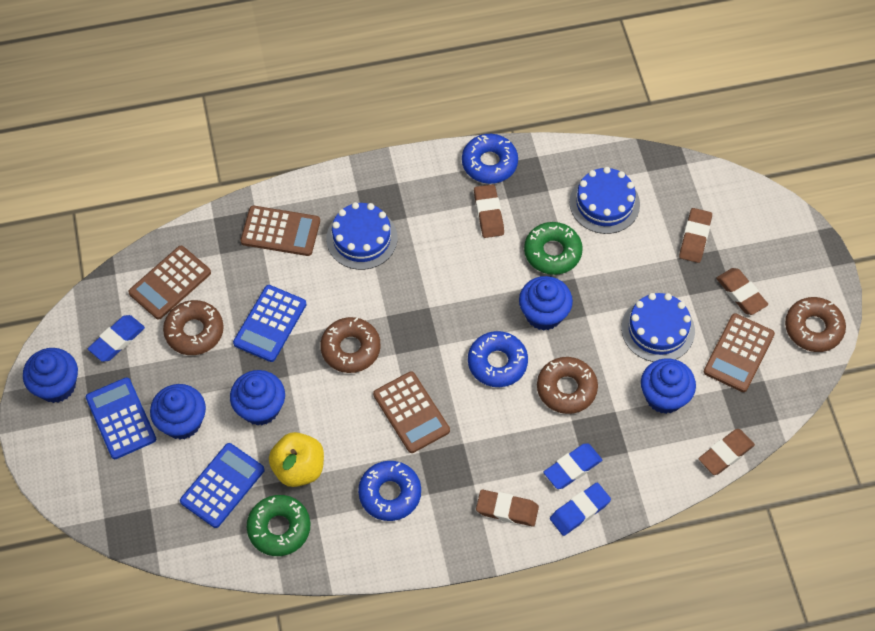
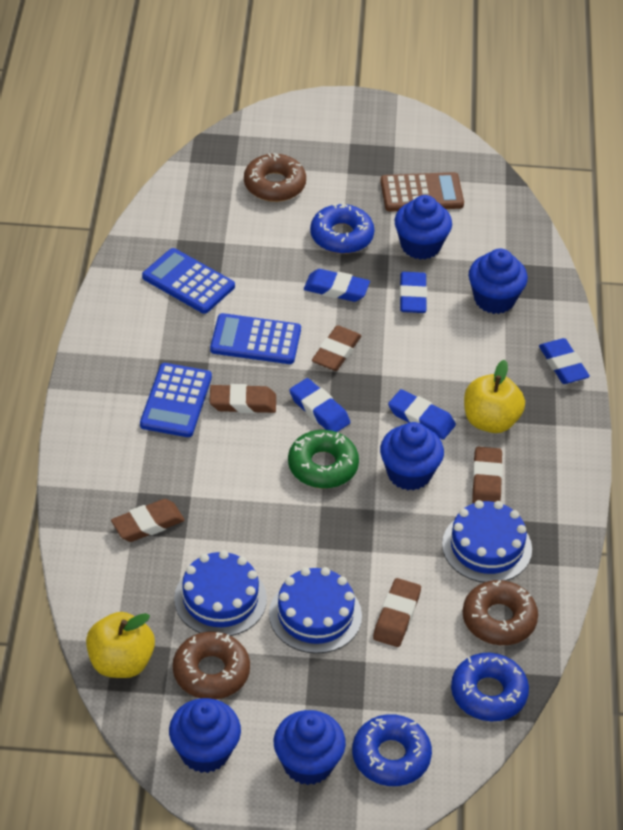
blue eraser: [88,315,145,362] [543,443,602,489] [550,483,611,536] = 3 -> [289,378,350,432] [304,269,370,302] [388,389,456,440] [400,272,427,313] [539,338,590,384] = 5
brown calculator: [128,246,211,319] [241,206,320,256] [373,371,450,453] [703,313,775,392] = 4 -> [380,172,464,212] = 1
brown donut: [163,300,224,355] [320,317,381,373] [537,357,598,414] [785,297,846,352] = 4 -> [173,631,250,699] [244,153,306,202] [463,580,538,645] = 3
green donut: [247,495,310,556] [524,222,583,275] = 2 -> [288,430,359,489] = 1
yellow apple: [269,432,324,487] = 1 -> [86,612,155,678] [464,360,525,433] = 2

